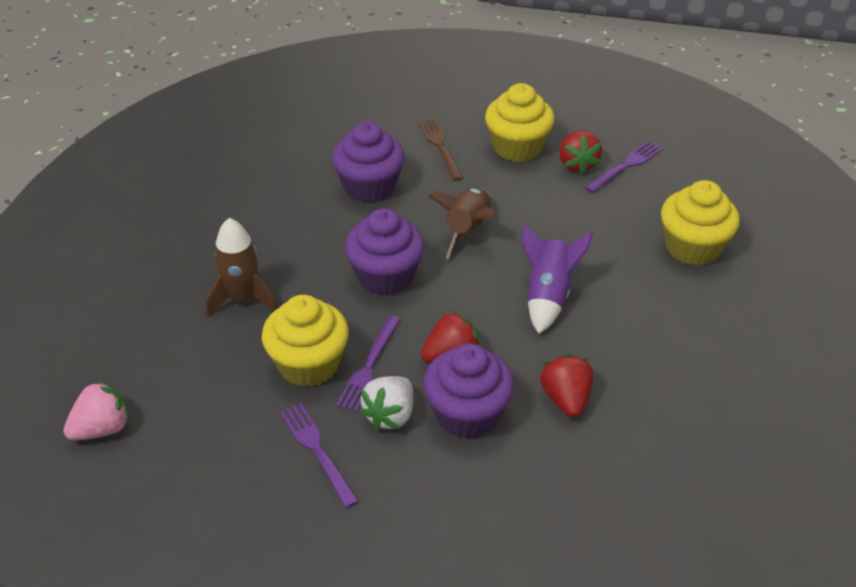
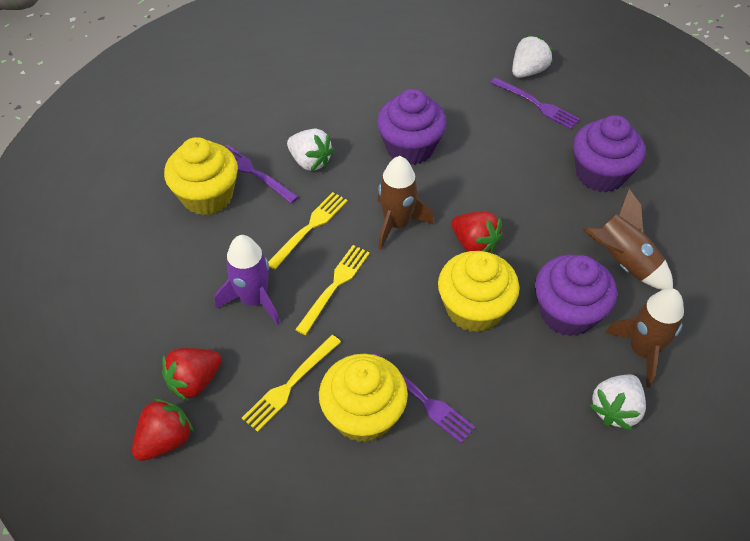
brown fork: [418,118,463,181] = 1 -> none = 0
brown rocket: [206,218,278,316] [428,187,496,259] = 2 -> [377,156,434,250] [583,189,673,290] [605,288,684,388] = 3
pink strawberry: [63,380,130,441] = 1 -> none = 0
white strawberry: [359,376,413,431] = 1 -> [287,129,334,171] [512,35,553,78] [589,374,646,430] = 3
yellow fork: none = 0 -> [242,335,341,432] [268,192,347,269] [295,245,370,335] = 3

